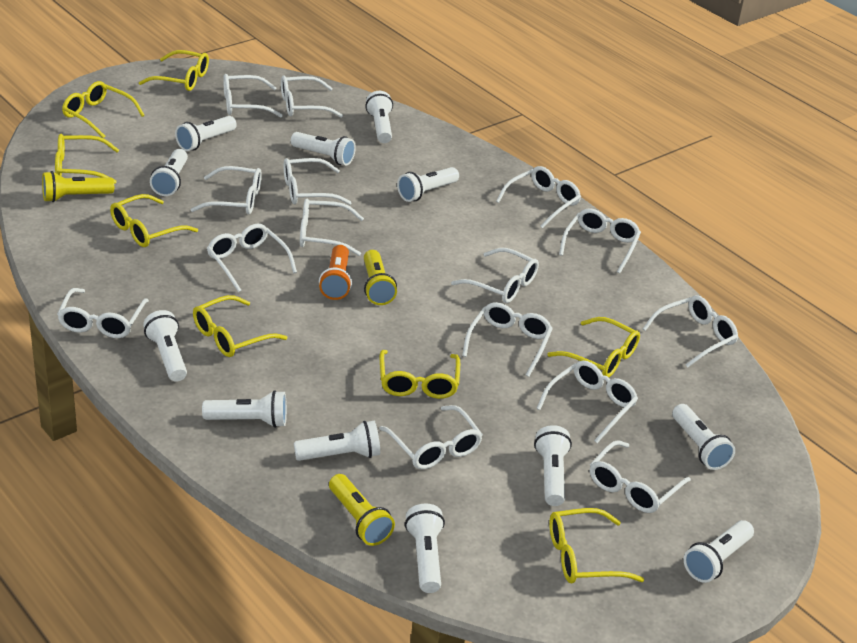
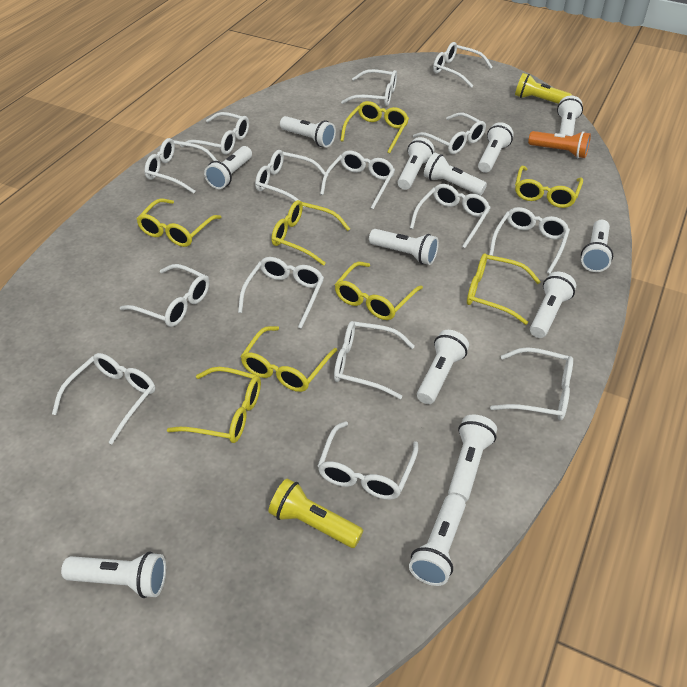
white flashlight: [143,310,187,382] [150,149,188,196] [175,116,237,151] [202,390,287,428] [291,132,356,166] [294,421,380,461] [365,91,393,143] [397,167,459,202] [405,504,445,593] [534,425,572,506] [672,404,735,470] [684,520,754,583] = 12 -> [61,551,166,598] [204,146,252,189] [280,116,336,147] [369,229,439,265] [398,137,434,190] [409,494,466,586] [417,330,469,404] [424,153,487,195] [448,415,497,502] [478,122,514,173] [530,271,576,338] [557,96,583,136] [581,220,613,272] = 13
yellow flashlight: [42,171,114,202] [329,474,395,546] [364,250,397,305] = 3 -> [268,479,363,548] [515,73,572,104] = 2

